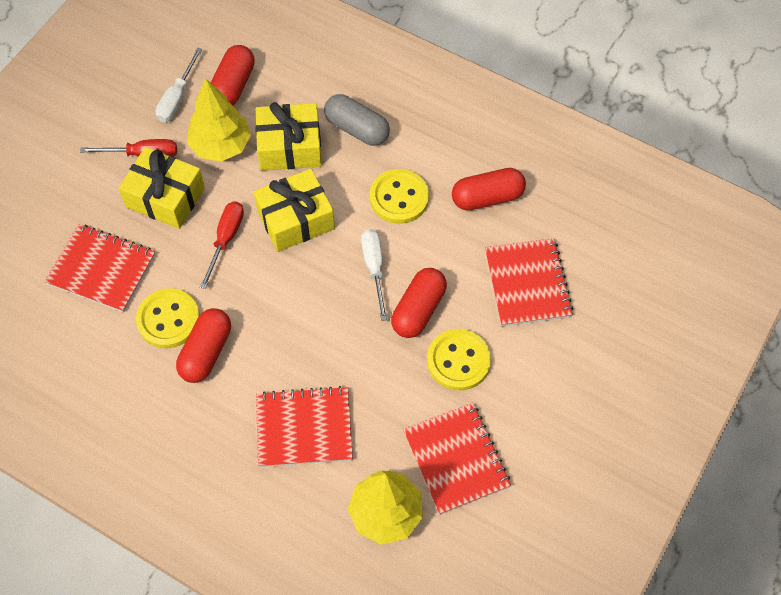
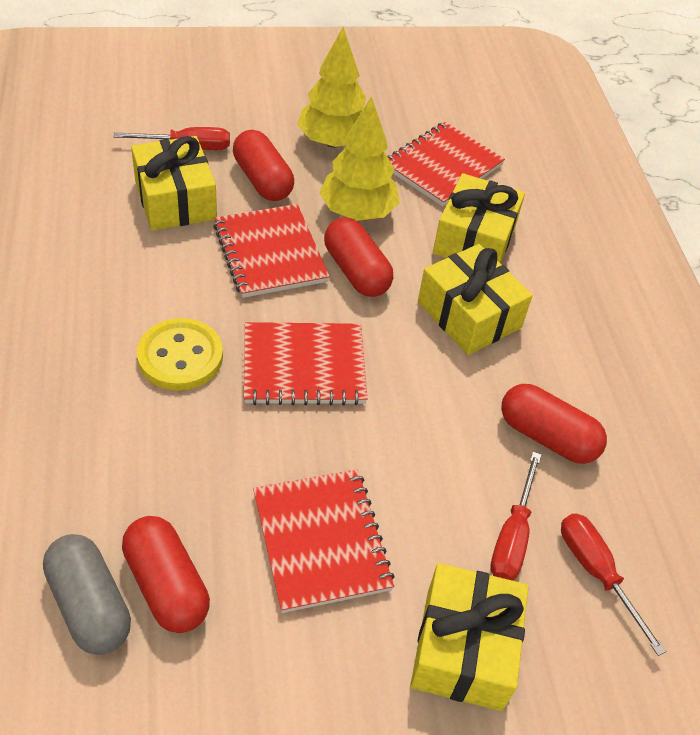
red screwdriver: [80,139,177,157] [200,201,244,289] = 2 -> [114,127,230,150] [490,452,541,581] [561,513,667,656] = 3
white screwdriver: [156,47,203,122] [361,229,388,321] = 2 -> none = 0
yellow button: [136,288,200,348] [370,169,429,224] [427,329,491,391] = 3 -> [137,318,223,391] = 1
yellow gift: [118,147,205,229] [253,169,335,252] [255,102,322,171] = 3 -> [131,136,217,231] [410,563,529,711] [418,244,533,355] [433,173,525,264] = 4

